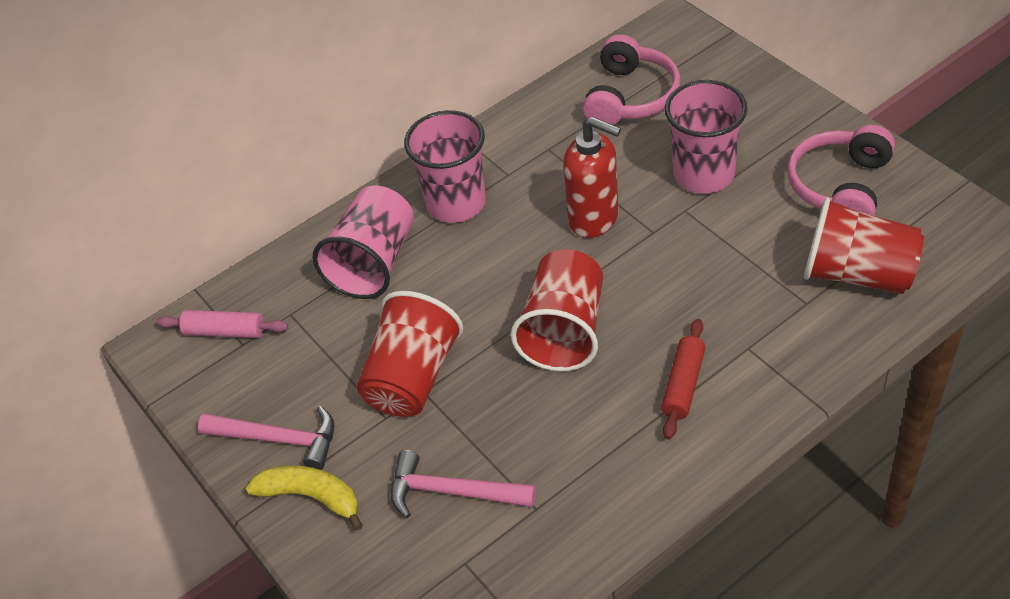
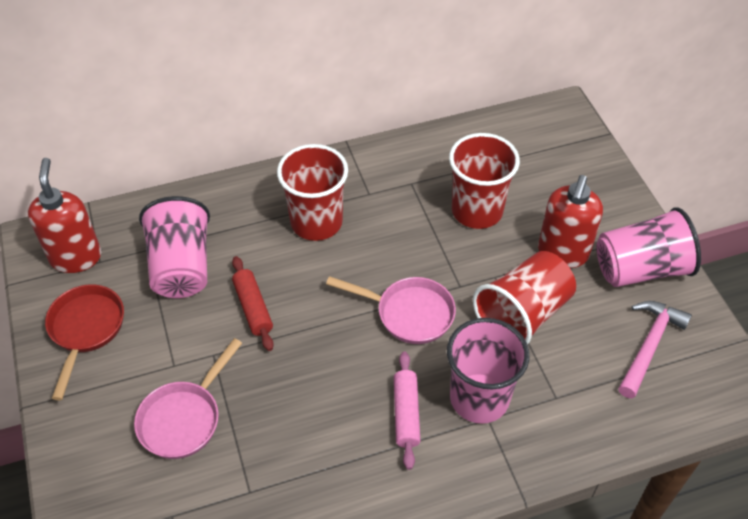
pink hammer: [198,406,334,470] [391,450,536,518] = 2 -> [618,301,692,398] = 1
pink headphones: [583,34,680,125] [787,125,895,216] = 2 -> none = 0
pink pan: none = 0 -> [134,338,242,459] [326,276,456,344] = 2
red pan: none = 0 -> [45,284,124,400] = 1
red soap dispenser: [563,117,621,238] = 1 -> [28,158,101,273] [538,175,603,268] = 2
yellow banana: [246,465,363,531] = 1 -> none = 0

